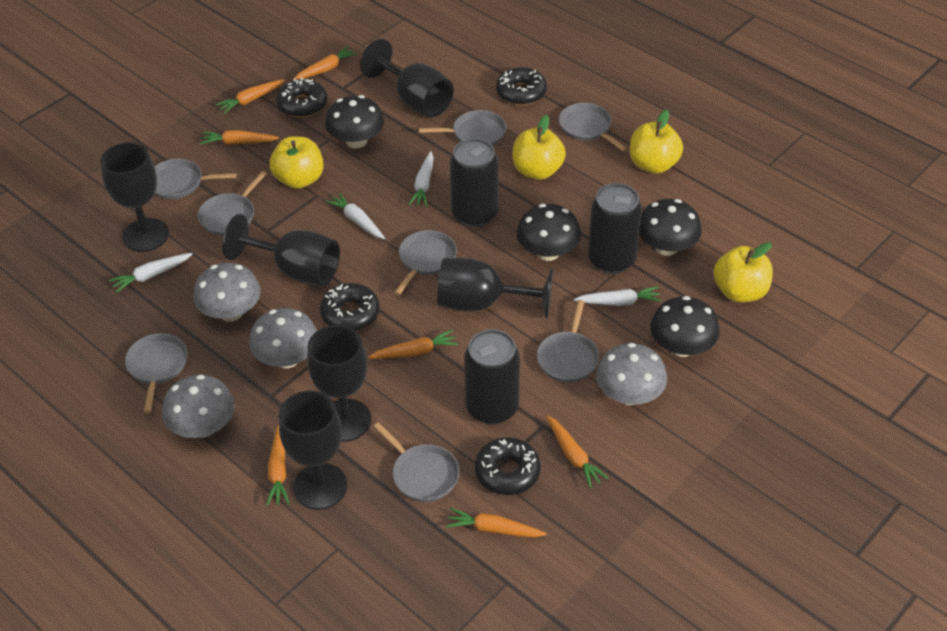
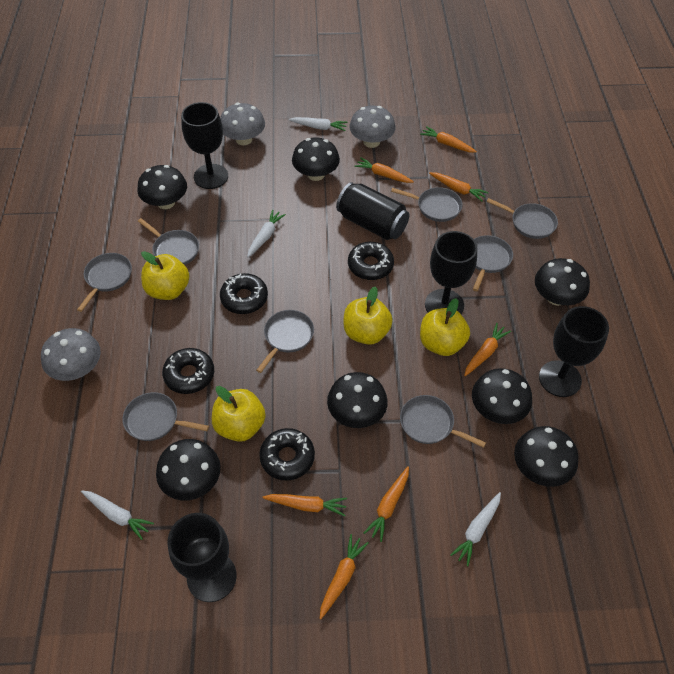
black can: [450,138,499,227] [464,329,520,425] [588,183,642,274] = 3 -> [336,182,409,240] = 1
black goblet: [100,142,169,252] [222,214,340,286] [279,391,348,510] [307,325,372,442] [360,39,454,117] [437,258,553,318] = 6 -> [168,513,237,602] [181,102,228,189] [425,231,477,314] [539,306,609,397] = 4
black mushroom: [325,95,384,148] [516,204,581,261] [639,199,702,256] [650,296,720,357] = 4 -> [137,165,187,209] [156,439,221,501] [292,137,340,181] [327,372,388,428] [472,368,532,424] [514,426,579,487] [535,258,590,306] = 7
grey mushroom: [162,375,235,438] [193,263,261,321] [249,308,317,368] [596,343,667,405] = 4 -> [41,328,101,381] [220,103,265,145] [349,105,396,148] = 3

